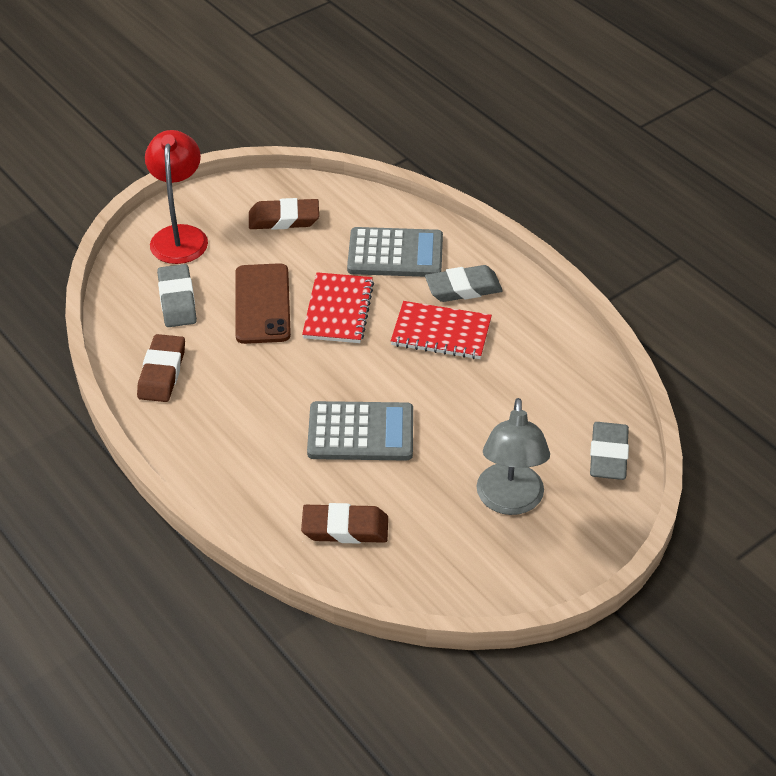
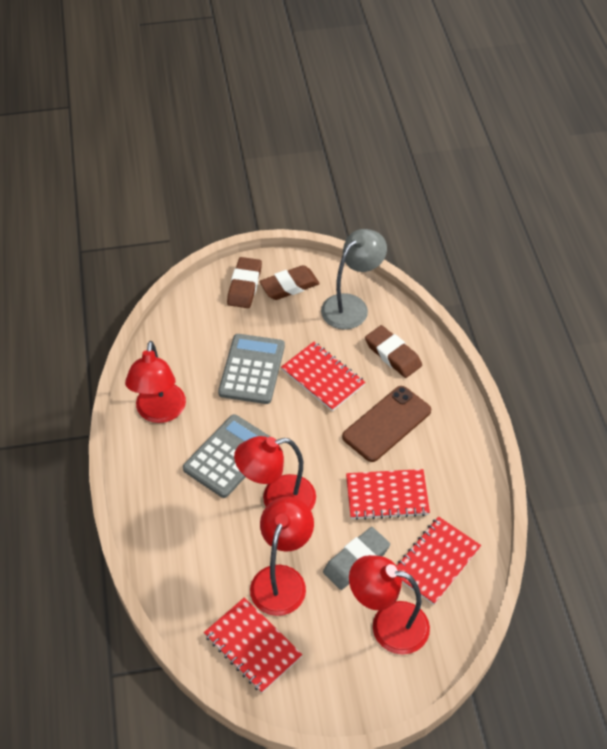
grey eraser: [157,264,197,327] [425,265,503,302] [590,422,629,480] = 3 -> [323,527,390,590] = 1
red lamp: [145,130,208,264] = 1 -> [125,341,186,423] [234,436,316,510] [250,497,314,616] [349,555,430,654] = 4
red notebook: [302,272,374,343] [391,301,492,359] = 2 -> [204,597,303,693] [281,342,365,411] [346,469,430,520] [397,517,481,605] = 4

